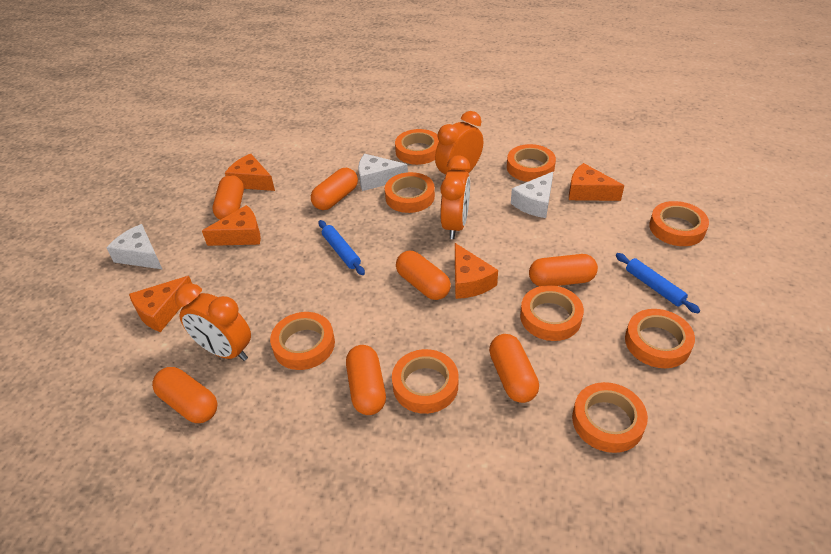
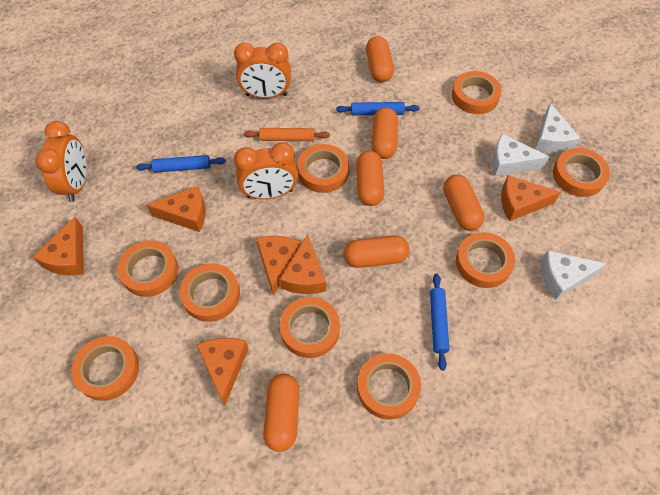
blue rolling pin: [319,220,365,275] [616,253,700,313] = 2 -> [136,155,226,173] [336,102,420,115] [430,273,450,371] = 3
orange capsule: [152,367,217,423] [213,175,244,220] [311,168,358,210] [346,345,386,415] [396,251,451,300] [489,334,539,403] [529,254,598,286] = 7 -> [263,374,299,452] [344,235,410,268] [356,151,384,206] [366,36,394,82] [371,107,398,159] [443,174,484,231] = 6
orange cheese: [129,276,192,332] [202,205,261,246] [225,154,275,191] [455,243,498,299] [569,163,624,201] = 5 -> [33,217,84,275] [147,185,205,232] [197,338,249,406] [256,236,301,296] [280,234,326,294] [501,176,561,221] = 6
orange rolling pin: none = 0 -> [244,128,330,141] = 1

